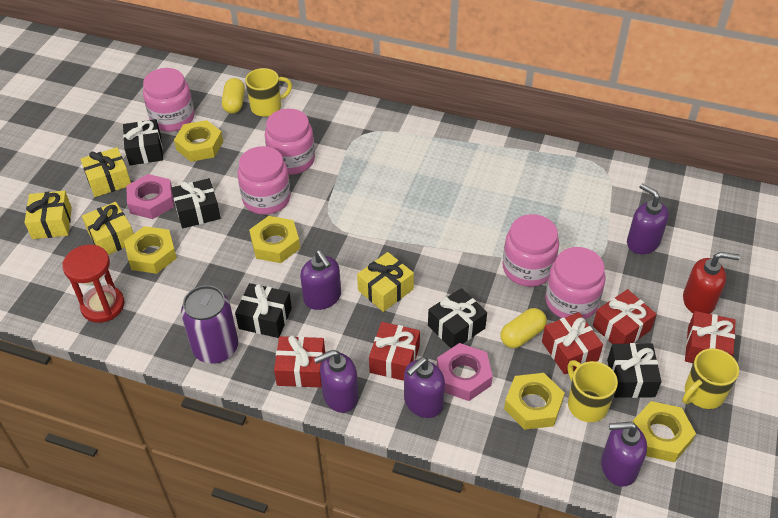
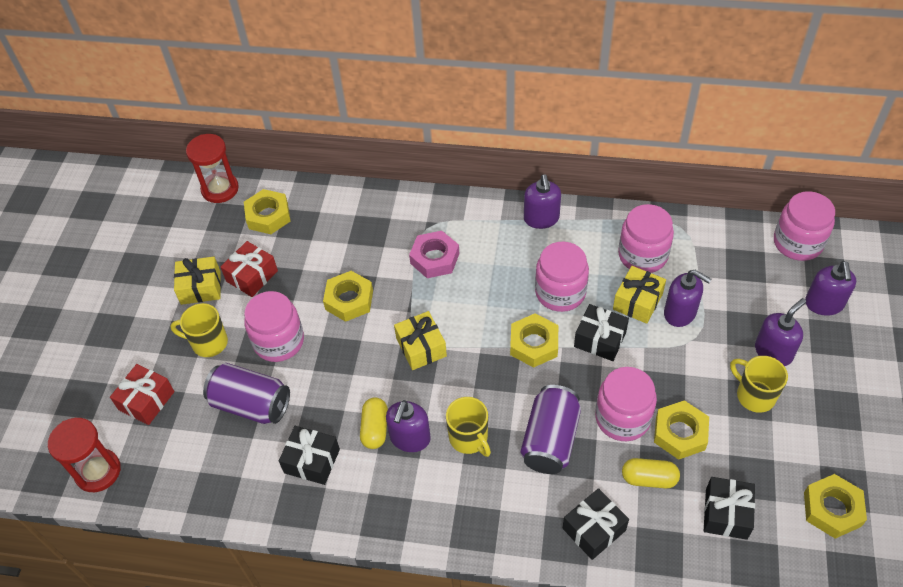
black gift: [123,119,163,165] [171,178,221,228] [235,283,292,338] [428,288,487,348] [607,343,661,398] = 5 -> [279,426,340,485] [563,488,629,560] [574,304,629,361] [704,477,755,540] = 4
pink nut: [126,174,174,219] [437,343,493,401] = 2 -> [409,231,459,278] = 1
purple can: [181,285,238,364] = 1 -> [203,363,290,424] [521,385,581,474] = 2
red gift: [274,335,325,388] [369,322,420,381] [542,312,603,375] [593,289,657,344] [685,311,736,363] = 5 -> [110,364,175,425] [221,241,278,297] = 2
red hourglass: [62,245,124,323] = 1 -> [48,418,121,492] [186,134,239,203] = 2
red soap dispenser: [683,252,740,314] = 1 -> none = 0
yellow gift: [25,191,72,239] [81,147,131,197] [82,202,134,255] [357,252,414,312] = 4 -> [174,256,221,305] [394,311,447,370] [613,266,666,324] = 3

